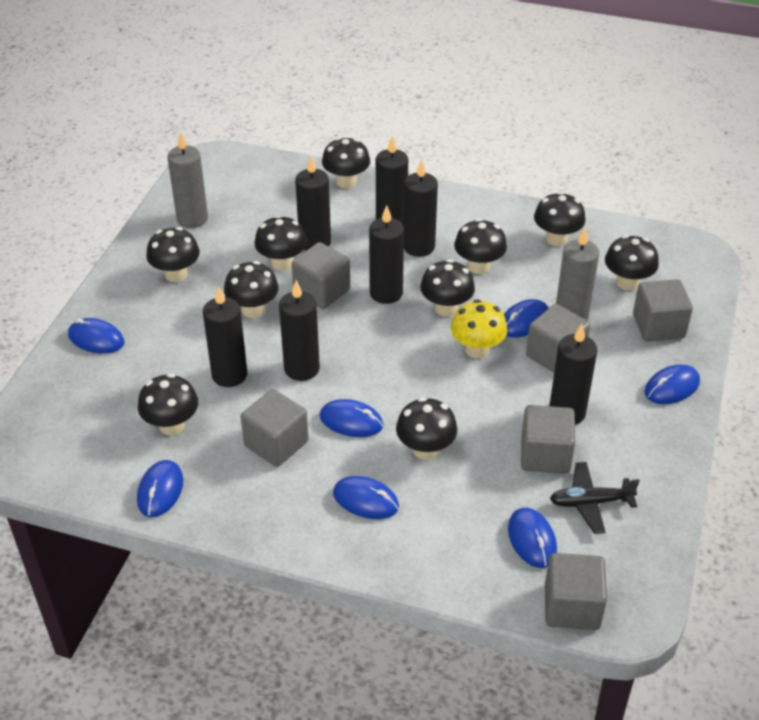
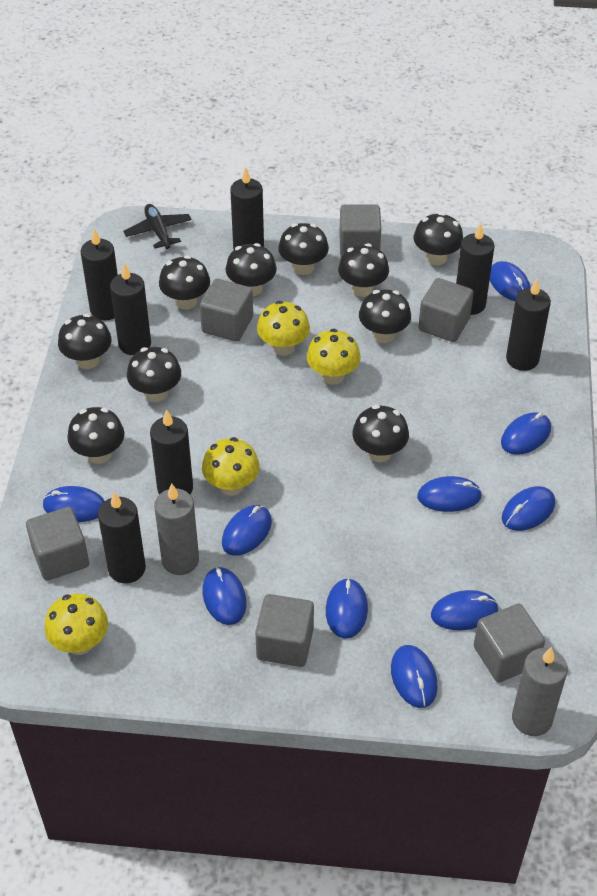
blue mouse: [68,318,124,354] [137,460,183,517] [320,399,383,437] [333,476,399,519] [504,299,549,338] [508,508,557,568] [645,364,700,404] = 7 -> [42,486,105,522] [202,567,247,625] [222,505,272,556] [326,578,368,639] [391,645,438,708] [417,476,482,512] [431,590,498,631] [490,261,531,301] [501,412,551,455] [502,486,555,531] = 10
yellow mushroom: [451,299,507,359] = 1 -> [44,594,108,655] [202,437,260,496] [257,301,310,356] [307,329,361,385] = 4

